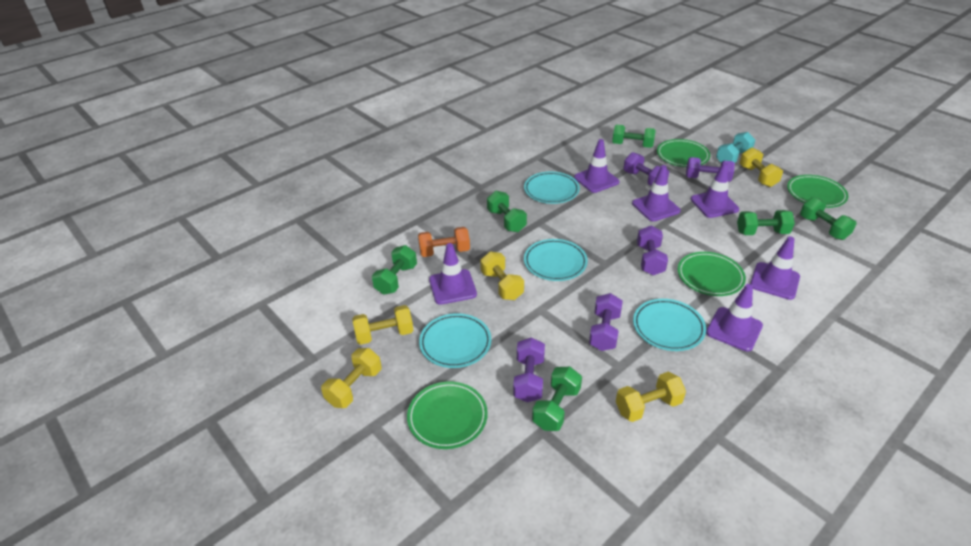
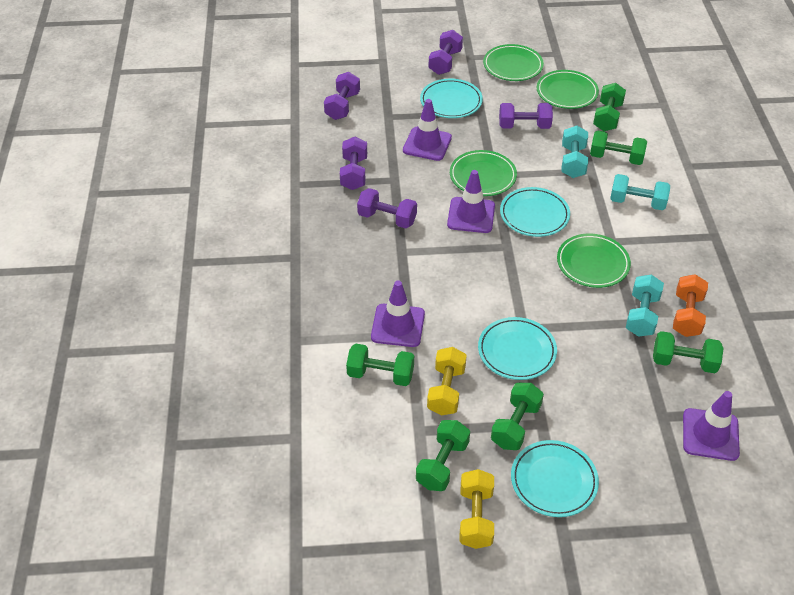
purple traffic cone: [429,243,477,305] [574,139,620,193] [632,165,681,221] [691,162,739,218] [706,284,763,351] [750,236,800,300] = 6 -> [371,281,425,347] [403,99,452,161] [447,170,495,233] [683,391,740,461] = 4
turquoise dumbbell: [716,132,755,163] = 1 -> [562,126,588,178] [610,174,670,210] [626,275,664,337] = 3
yellow dumbbell: [321,348,382,408] [352,305,414,345] [480,252,524,300] [616,372,686,422] [739,147,783,187] = 5 -> [427,347,467,415] [459,469,494,549] = 2

